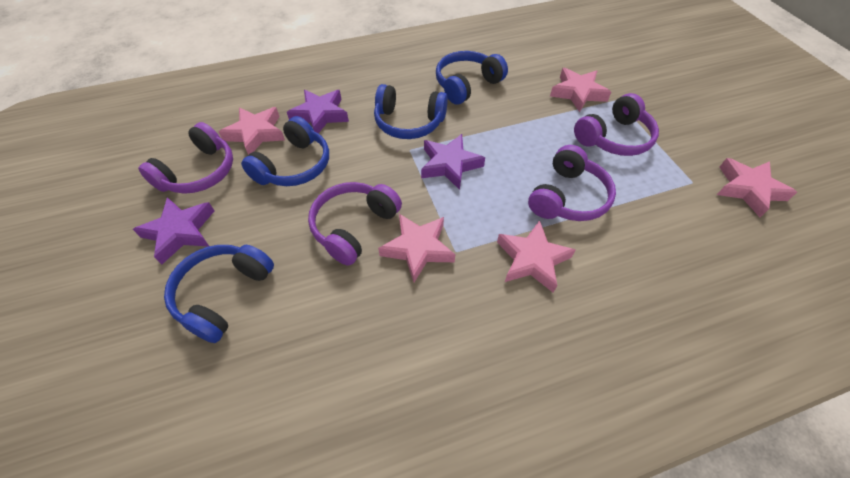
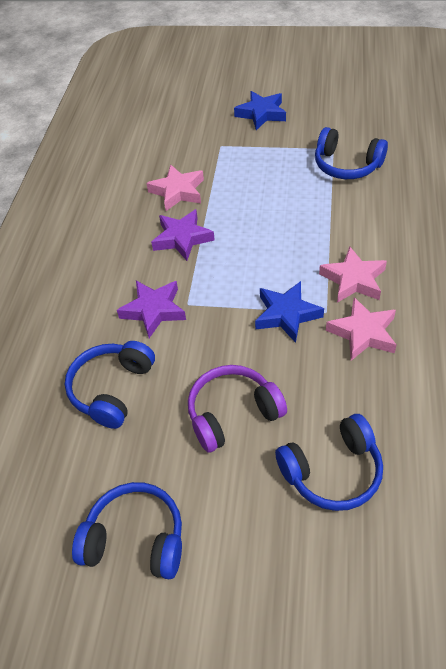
blue star: none = 0 -> [234,91,286,130] [255,281,324,343] = 2
pink star: [219,107,285,155] [378,214,455,282] [497,220,575,293] [550,68,611,112] [717,158,797,217] = 5 -> [146,164,204,211] [319,246,387,303] [326,297,397,361] = 3
purple headphones: [138,122,233,194] [308,182,402,266] [528,145,616,221] [574,93,659,156] = 4 -> [188,365,287,453] = 1
purple star: [133,197,214,264] [287,90,349,134] [421,134,485,190] = 3 -> [117,281,186,338] [151,209,215,261] = 2

